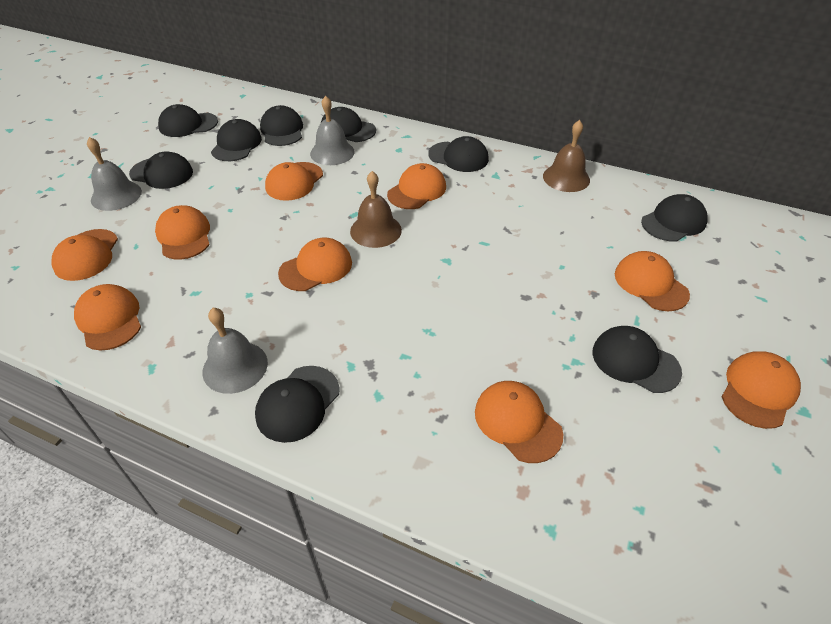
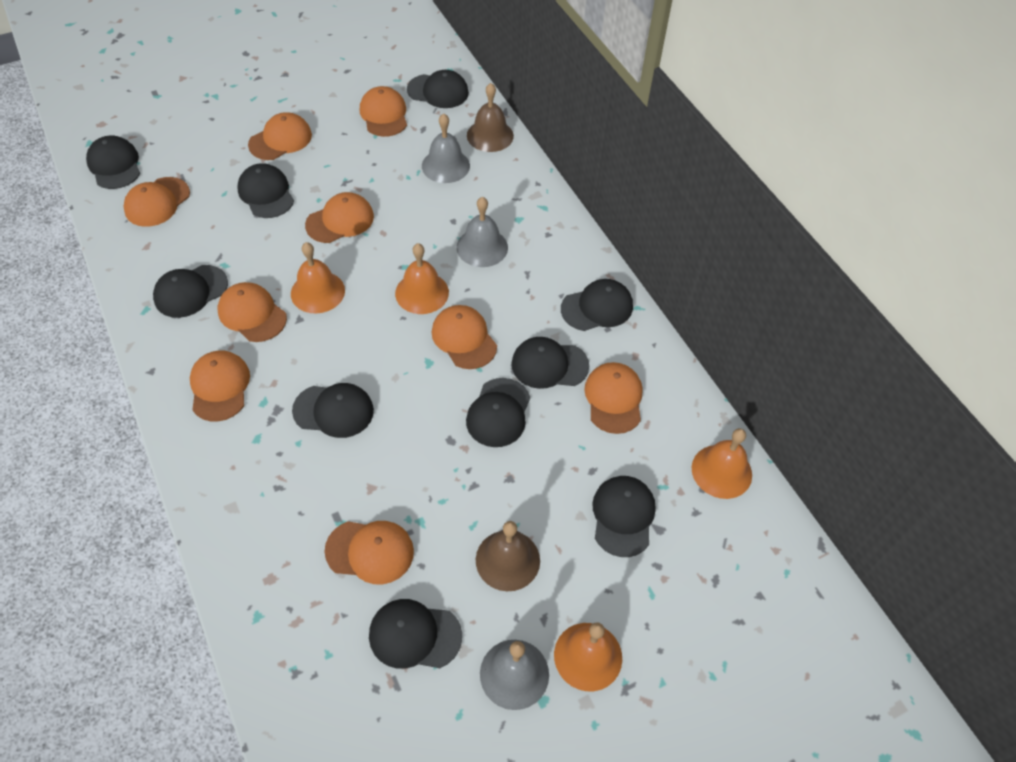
black cap: [129,151,193,189] [158,104,218,137] [211,119,262,161] [255,366,339,443] [260,105,303,146] [321,107,376,142] [428,136,489,172] [592,326,682,393] [641,194,708,242] = 9 -> [86,136,140,189] [153,265,228,318] [237,163,294,218] [292,383,374,438] [369,599,462,669] [407,70,469,108] [466,378,530,447] [511,337,589,389] [561,279,633,331] [592,476,656,557] = 10
orange bell: none = 0 -> [291,242,345,313] [395,243,449,314] [554,622,622,691] [692,428,752,499] = 4

